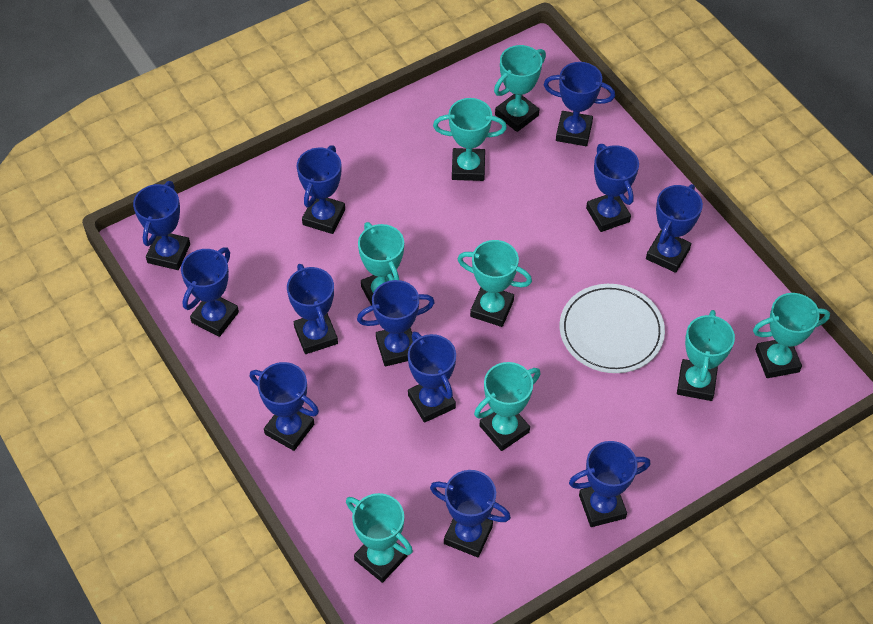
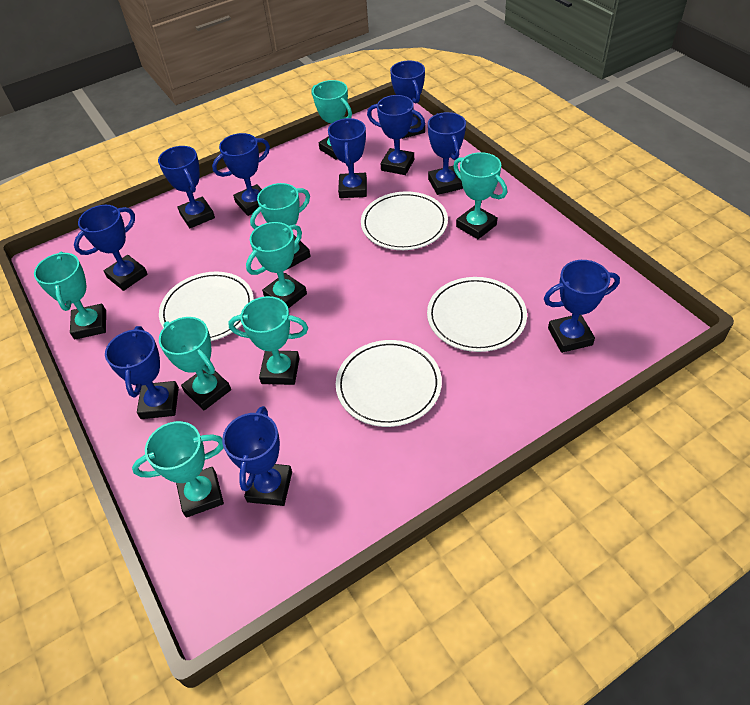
blue trophy: [133,181,190,270] [181,247,239,337] [250,362,319,451] [287,264,338,354] [297,145,345,234] [357,280,435,366] [408,332,456,423] [430,470,511,558] [544,62,615,146] [569,441,650,527] [586,144,639,232] [646,184,703,273] = 12 -> [74,205,148,291] [105,326,179,419] [158,146,215,228] [212,133,270,216] [222,406,292,506] [328,118,367,198] [367,95,425,175] [390,60,425,139] [428,112,466,195] [544,260,620,353] = 10
white plate: [560,284,665,373] = 1 -> [159,271,254,341] [336,340,442,427] [361,191,448,250] [427,277,527,352] = 4

